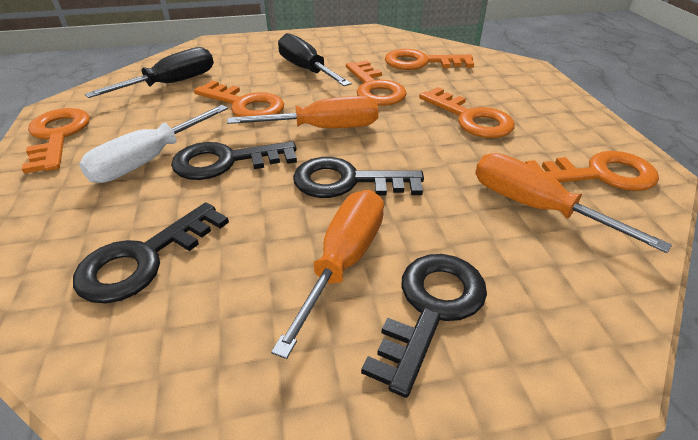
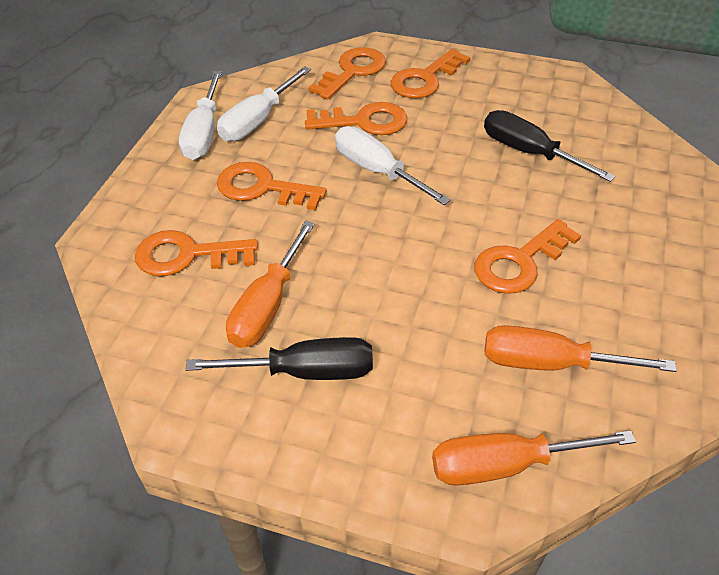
black key: [73,202,229,304] [171,141,297,180] [293,157,424,198] [361,254,487,398] = 4 -> none = 0
white screwdriver: [79,105,228,183] = 1 -> [179,71,222,160] [217,66,311,141] [335,126,451,205] = 3

